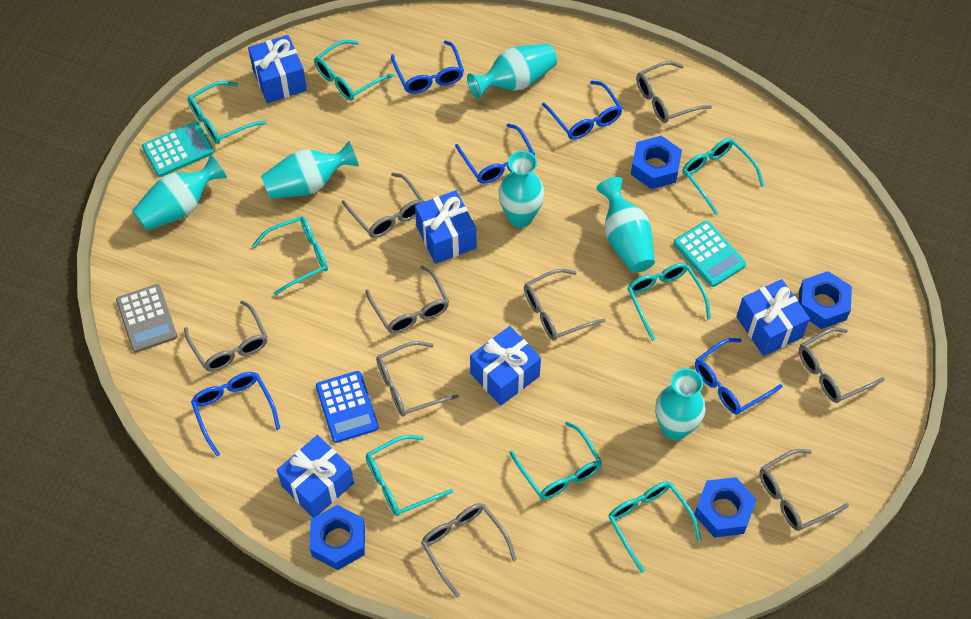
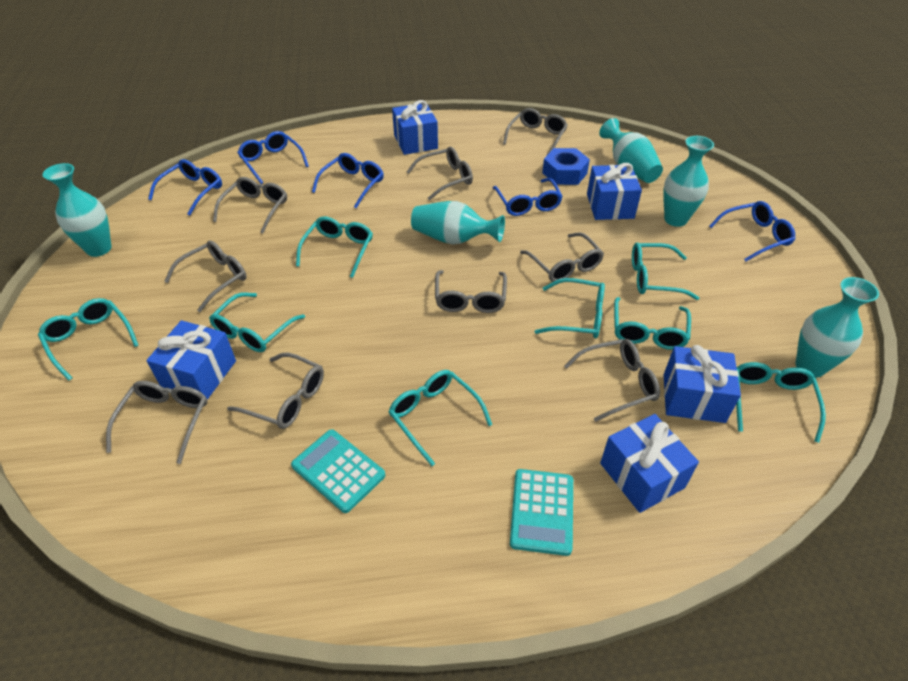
blue calculator: [316,371,379,443] = 1 -> none = 0
blue nut: [310,505,365,570] [631,136,682,189] [694,477,757,538] [799,271,852,329] = 4 -> [542,148,590,185] = 1
grey calculator: [116,284,177,353] = 1 -> none = 0
turquoise vase: [132,155,227,231] [261,141,359,199] [467,43,557,99] [499,151,544,228] [596,177,655,273] [655,368,706,441] = 6 -> [43,163,112,257] [411,201,505,244] [599,118,663,183] [663,136,714,227] [795,277,879,378] = 5

